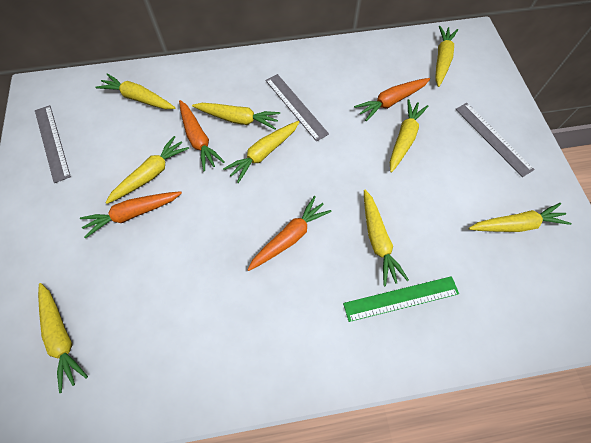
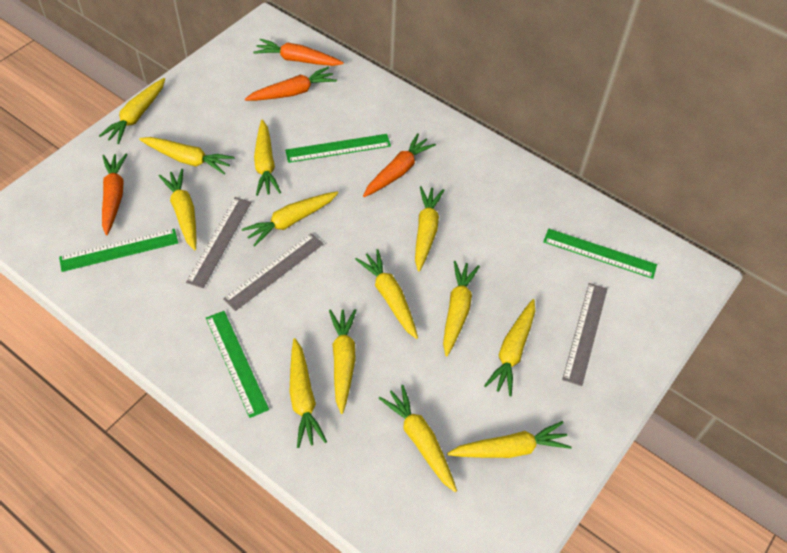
green ruler: [343,276,459,322] = 1 -> [59,229,178,272] [206,311,269,418] [285,134,391,163] [543,229,657,279] = 4
yellow carrot: [38,283,88,393] [95,73,175,109] [105,136,189,204] [192,103,280,130] [223,121,299,183] [364,190,409,286] [390,99,428,173] [435,26,458,87] [469,203,571,232] = 9 -> [99,78,165,144] [139,137,234,175] [159,169,197,250] [242,191,338,247] [254,119,281,196] [290,338,327,448] [329,309,356,414] [355,249,418,339] [379,385,457,492] [415,186,444,271] [443,261,480,356] [447,421,572,458] [484,299,535,396] = 13

